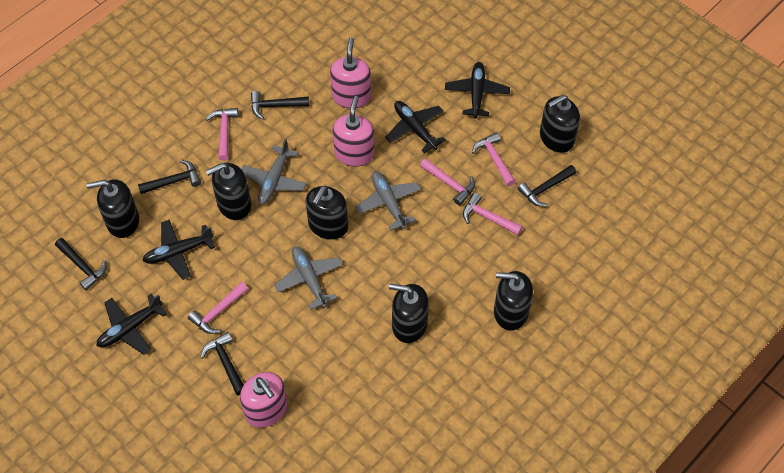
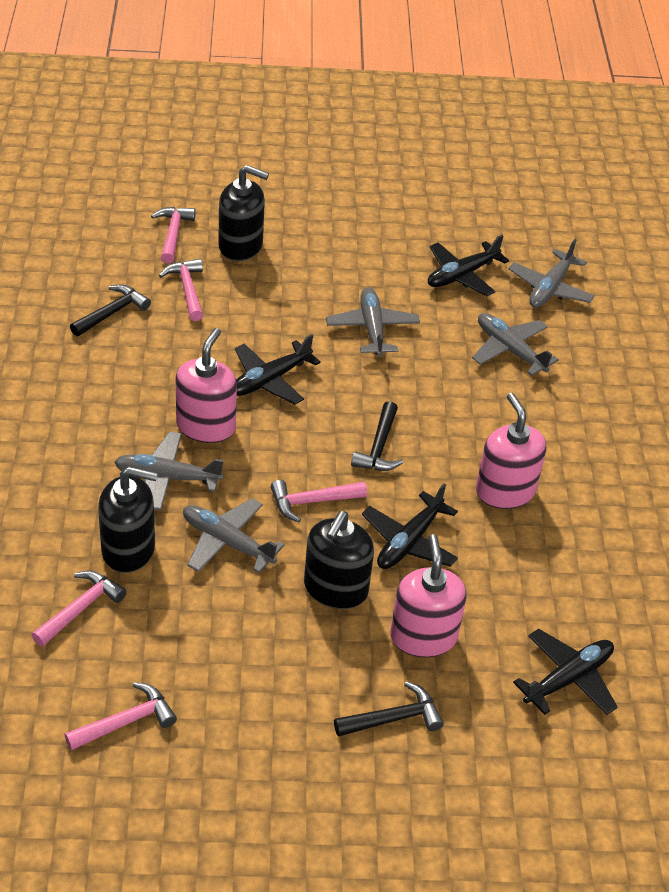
black hammer: [55,238,107,291] [138,160,201,194] [200,332,244,395] [251,91,309,119] [518,165,577,207] = 5 -> [70,285,151,336] [334,682,444,737] [351,401,404,471] = 3
black soap dispenser: [86,180,139,238] [206,163,251,220] [306,186,348,240] [389,284,429,343] [494,271,533,330] [540,95,580,153] = 6 -> [98,467,158,573] [218,165,269,261] [304,511,374,609] = 3
grey plane: [242,138,307,204] [274,246,343,310] [355,171,421,231] = 3 -> [114,432,224,511] [183,498,284,573] [326,287,420,357] [472,313,559,376] [508,239,594,308] = 5

